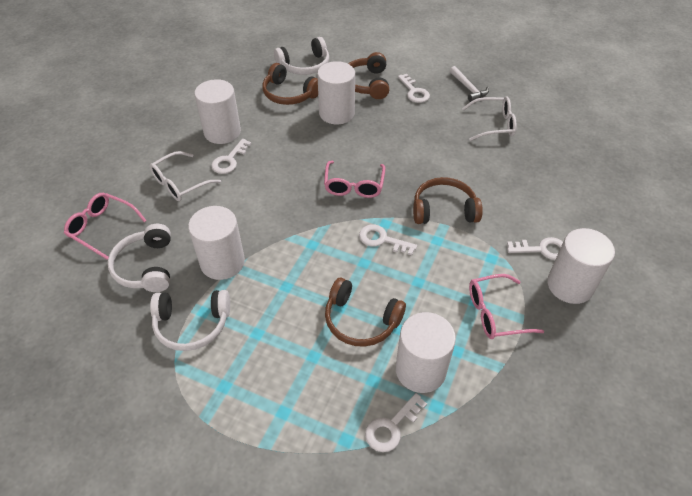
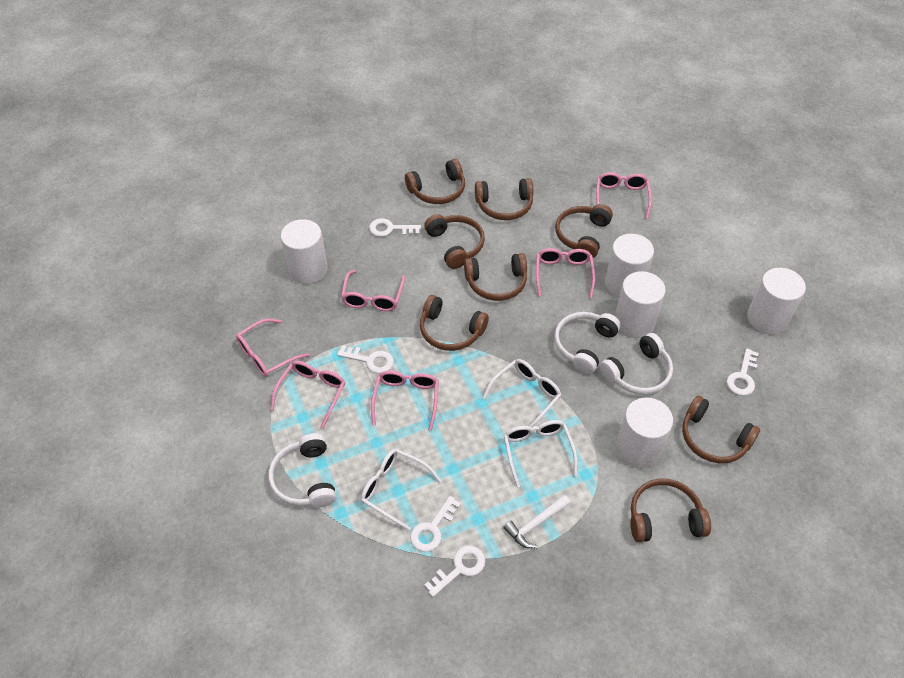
brown headphones: [263,63,318,105] [325,278,406,347] [348,52,389,99] [413,177,483,224] = 4 -> [405,159,465,204] [420,295,489,351] [424,214,485,269] [464,253,527,301] [475,178,533,220] [555,204,613,258] [630,478,711,542] [682,396,760,463] = 8
pink glasses: [64,193,147,260] [324,161,385,198] [469,274,544,339] = 3 -> [236,319,310,377] [271,361,345,429] [341,270,405,311] [371,371,439,431] [536,248,595,298] [596,172,652,219] = 6
white glasses: [149,151,221,201] [462,97,516,141] = 2 -> [361,449,441,531] [482,359,561,428] [504,420,578,487] = 3

